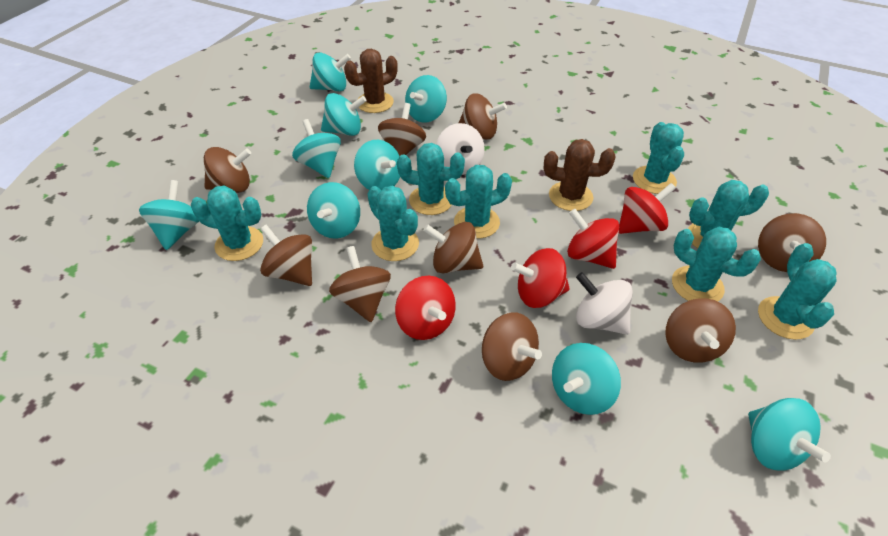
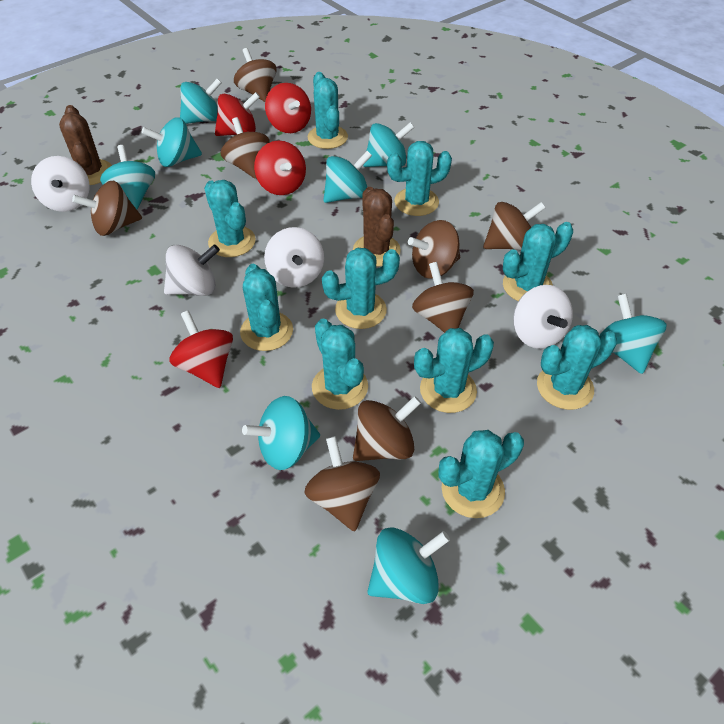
brown spinning top: [204,147,251,193] [260,225,312,286] [329,246,391,322] [378,103,426,156] [423,222,483,273] [459,93,507,139] [482,313,542,381] [665,298,736,363] [758,213,826,272] = 9 -> [72,181,142,236] [220,117,269,179] [234,48,277,102] [304,436,380,532] [353,396,421,461] [408,220,460,279] [412,262,474,333] [483,202,545,250] = 8
turquoise cactus: [191,185,263,261] [367,186,419,261] [397,143,465,215] [445,165,512,239] [633,122,684,194] [672,226,761,301] [688,180,769,249] [758,243,836,340] = 8 -> [204,180,256,257] [240,264,293,351] [308,72,348,149] [312,319,368,410] [322,248,400,329] [387,141,452,216] [414,328,494,413] [438,430,524,518] [503,222,573,301] [537,325,617,410] = 10
turquoise spinning top: [139,180,199,250] [292,119,341,178] [307,182,360,239] [310,52,351,92] [321,93,367,136] [354,140,400,190] [405,75,447,123] [552,343,621,415] [748,398,831,470] = 9 -> [100,145,155,209] [141,117,202,167] [180,78,222,124] [242,396,320,470] [323,151,372,203] [363,122,415,167] [367,527,450,604] [599,294,667,374] = 8
white spinning top: [436,123,485,175] [576,272,633,335] = 2 -> [31,156,90,212] [164,244,220,296] [264,227,324,288] [513,285,573,349] = 4

